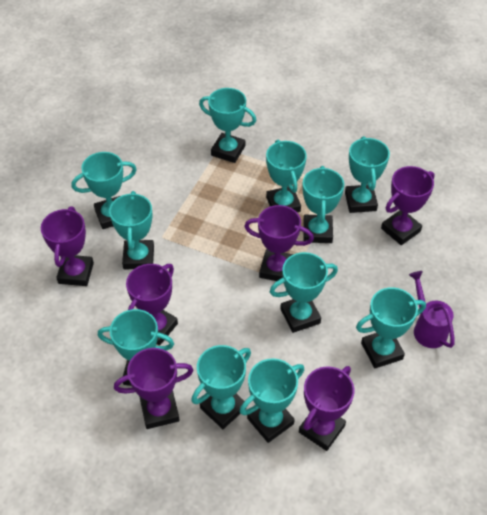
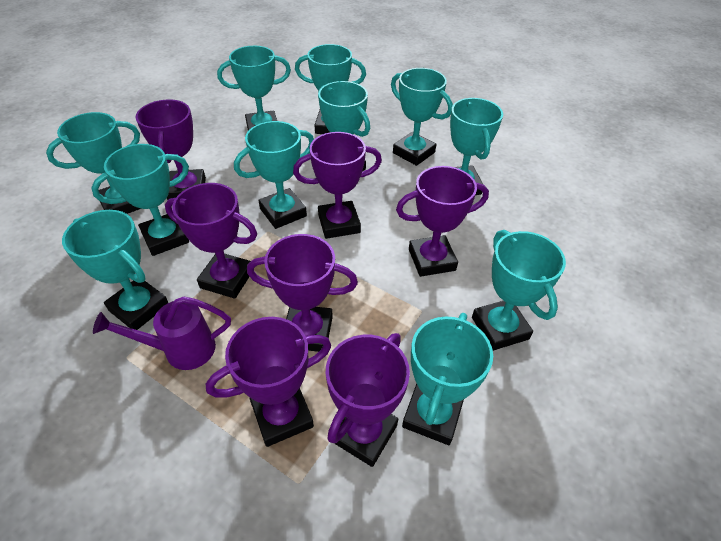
purple trophy: [41,206,94,286] [114,348,194,429] [126,264,178,346] [244,205,314,281] [299,366,354,451] [381,166,435,245] = 6 -> [136,100,206,200] [165,183,257,299] [206,317,331,447] [247,234,358,352] [293,132,382,239] [326,333,410,467] [396,166,489,277] = 7

